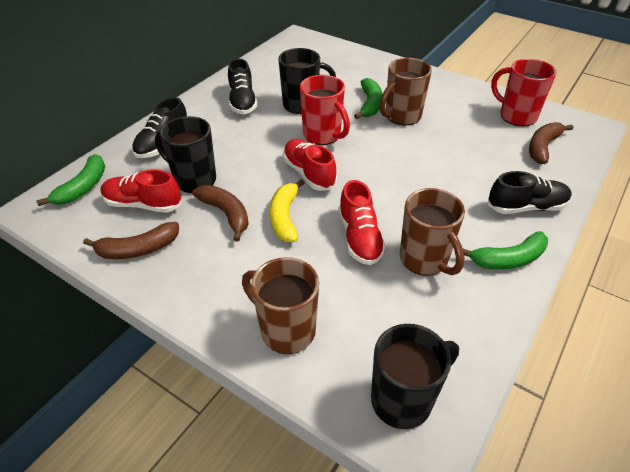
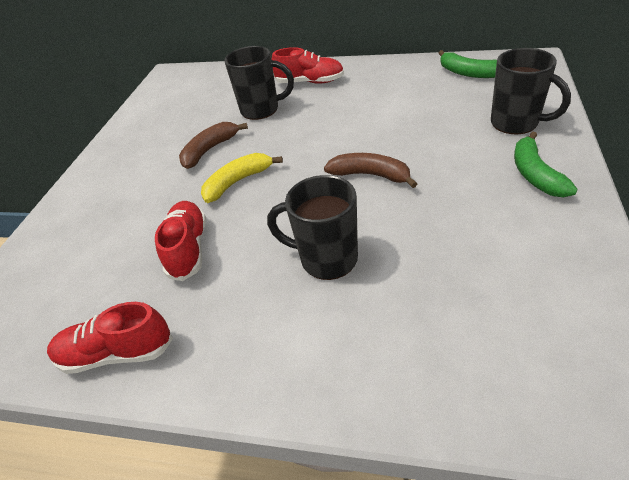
black shoe: [132,97,187,158] [228,58,257,114] [488,171,572,214] = 3 -> none = 0
brown banana: [83,222,179,259] [192,185,249,242] [529,122,573,164] = 3 -> [179,122,248,169] [324,153,417,188] = 2
brown mug: [242,257,319,354] [379,58,432,125] [400,188,465,276] = 3 -> none = 0
green banana: [36,154,105,206] [354,78,383,119] [463,231,548,269] = 3 -> [439,50,497,78] [514,132,578,197] = 2
red mug: [300,75,350,145] [491,59,557,126] = 2 -> none = 0

